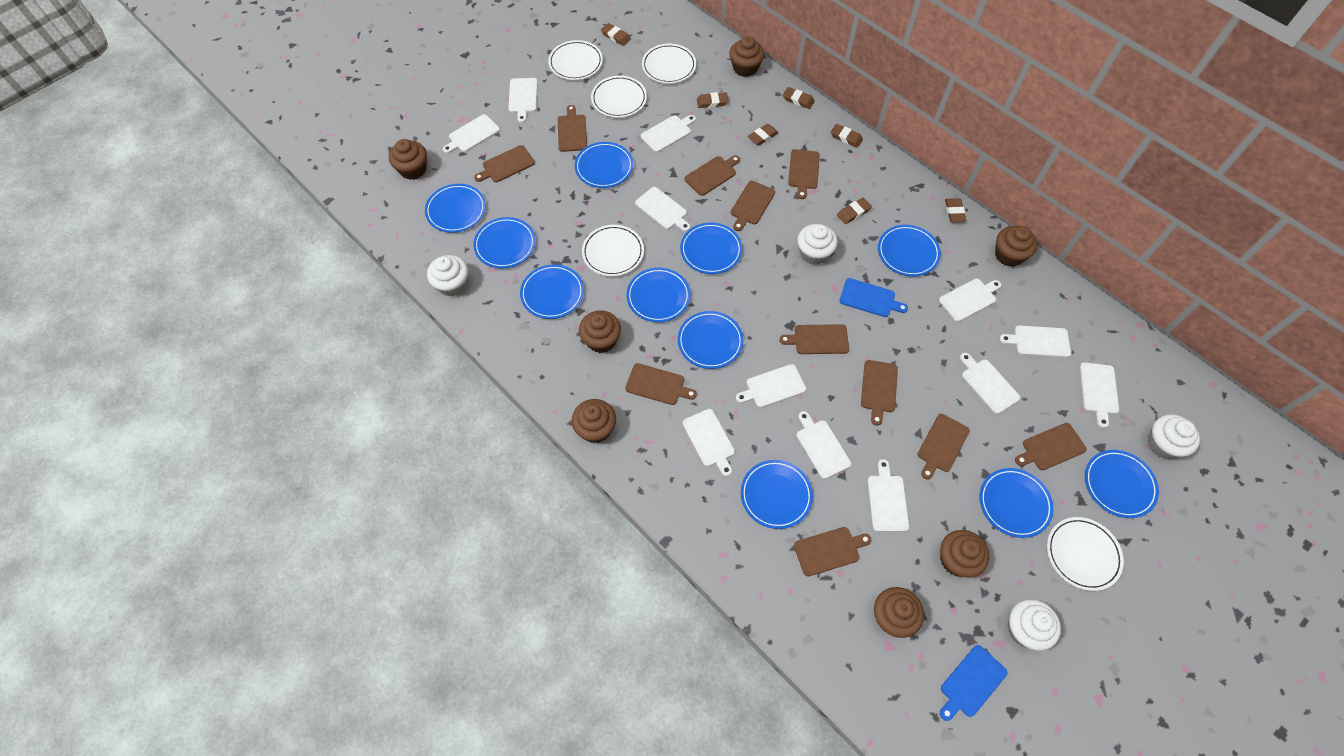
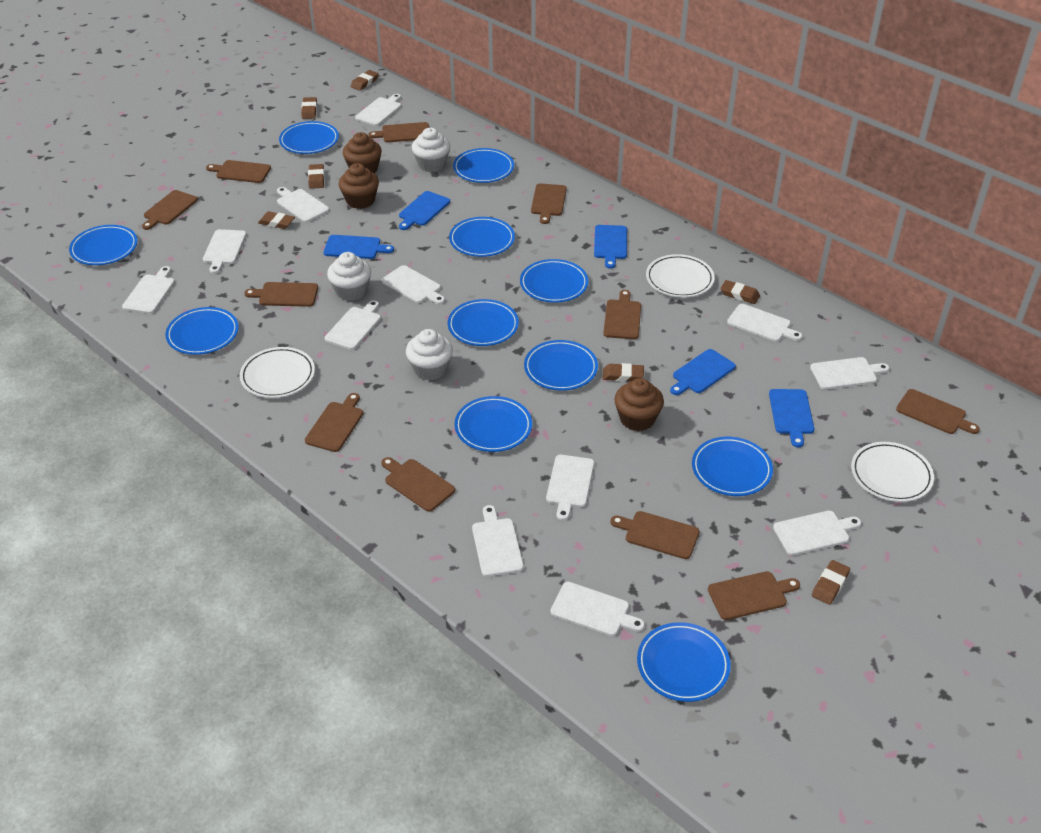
blue cutting board: [839,278,908,317] [940,645,1007,721] = 2 -> [323,235,394,259] [399,191,450,230] [594,225,627,269] [670,349,736,395] [769,389,814,447] = 5
brown cupcake: [389,139,427,180] [572,399,616,443] [579,310,621,353] [729,36,764,77] [874,587,924,638] [940,530,989,578] [995,226,1038,267] = 7 -> [338,163,379,209] [343,132,382,174] [614,378,664,431] = 3
white cupcake: [427,255,468,297] [797,224,838,265] [1008,599,1061,651] [1147,414,1200,459] = 4 -> [327,252,371,301] [406,329,453,380] [412,128,450,172] = 3
white plate: [548,40,603,80] [582,225,644,276] [591,76,647,118] [642,44,696,84] [1047,517,1124,591] = 5 -> [240,347,315,398] [646,254,715,298] [851,442,934,502] = 3

